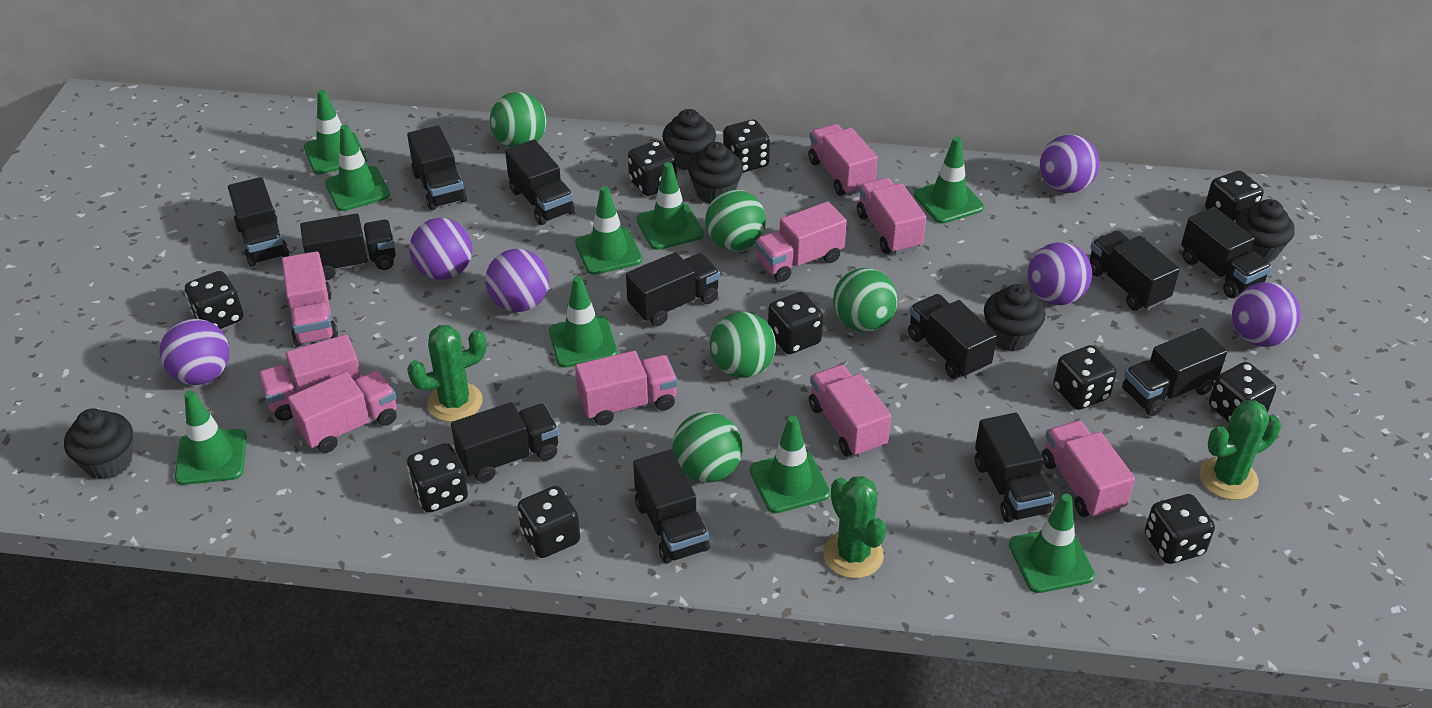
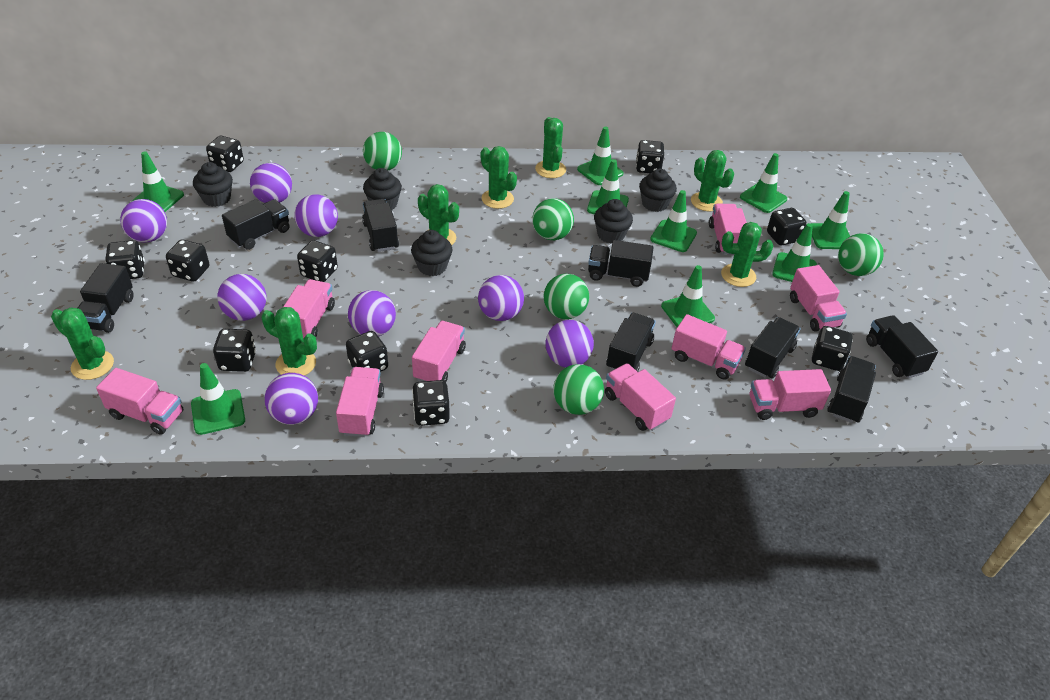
black truck: [228,177,289,267] [300,213,396,280] [407,125,467,210] [451,402,559,482] [505,139,575,225] [626,252,720,326] [633,449,710,564] [908,294,997,379] [975,413,1054,522] [1089,231,1180,311] [1122,328,1227,416] [1181,207,1272,298] = 12 -> [78,263,134,333] [222,199,289,250] [362,199,399,252] [588,240,654,287] [606,313,656,372] [745,317,801,379] [827,356,876,423] [866,315,938,378] = 8
green cactus: [407,325,487,422] [823,476,886,578] [1200,400,1281,500] = 3 -> [51,308,114,380] [262,307,317,376] [418,184,459,245] [481,146,517,209] [535,117,566,178] [691,150,734,211] [721,222,773,287] = 7
purple ball: [159,319,230,385] [410,218,472,280] [485,249,549,312] [1028,242,1092,305] [1040,135,1099,193] [1232,282,1301,347] = 6 -> [120,199,167,242] [218,274,266,321] [250,163,292,203] [265,373,318,425] [294,194,338,237] [348,290,396,337] [478,275,524,321] [546,320,594,367] = 8

